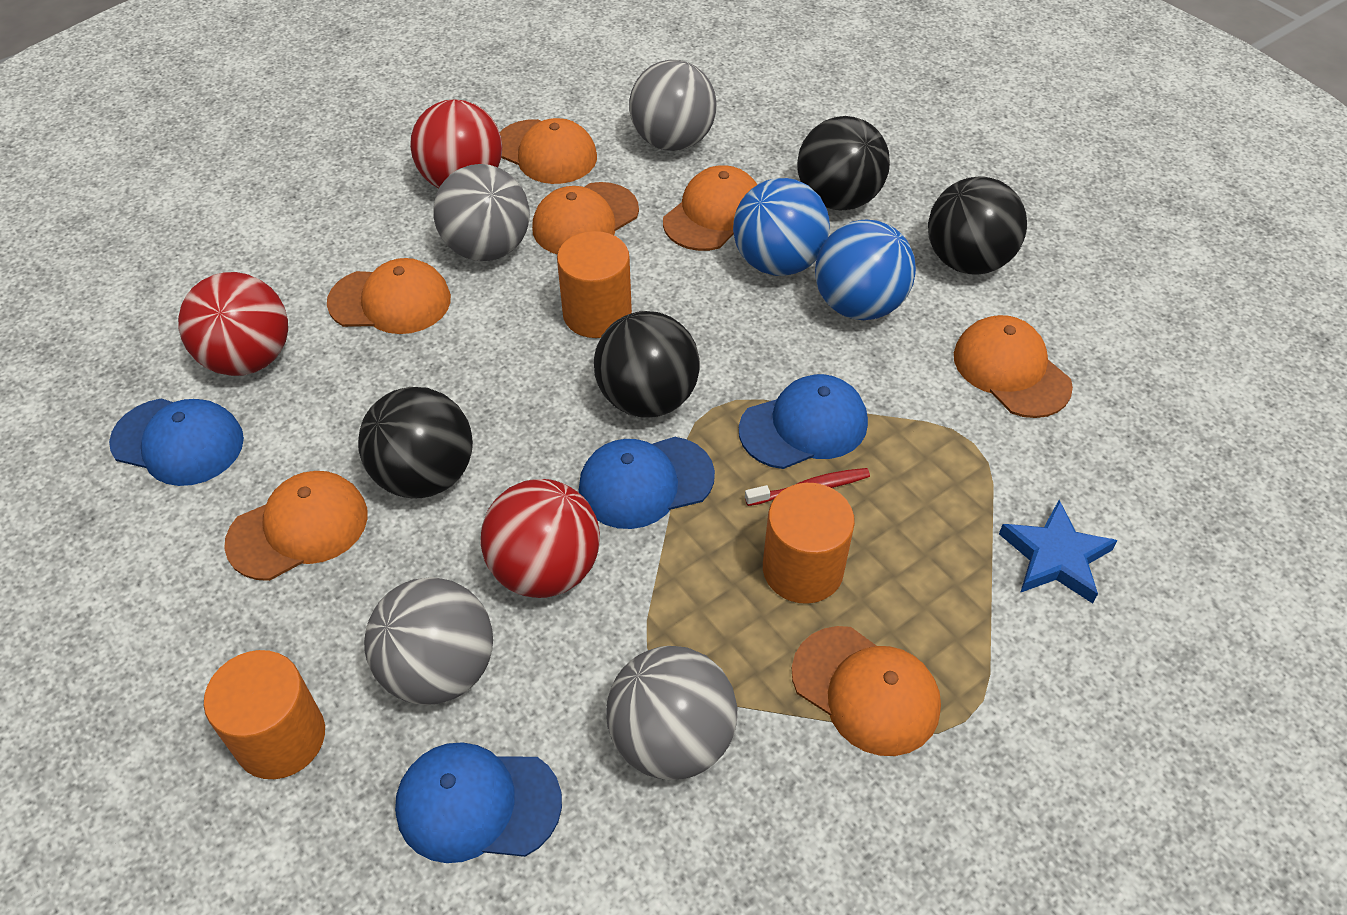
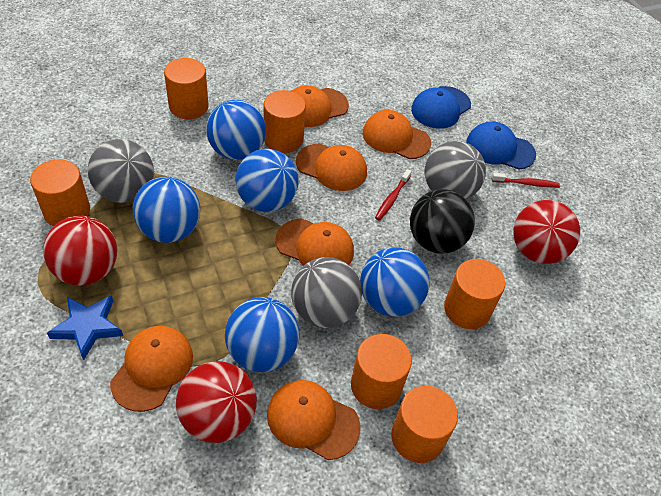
black ball: [358,387,473,499] [594,311,700,417] [797,116,890,210] [928,177,1027,275] = 4 -> [410,189,475,254] = 1
blue ball: [733,178,830,276] [815,220,916,320] = 2 -> [133,177,200,243] [206,100,266,160] [225,297,299,372] [235,149,298,212] [360,247,430,317] = 5
blue cap: [109,398,244,486] [395,743,562,863] [579,437,715,529] [739,374,868,469] = 4 -> [411,86,471,129] [466,121,536,169] = 2
grey ball: [364,577,493,705] [433,164,530,261] [606,646,737,780] [629,60,717,151] = 4 -> [88,139,154,203] [291,257,362,328] [424,141,486,199] = 3
orange cap: [224,471,368,581] [327,258,451,334] [500,118,597,184] [532,182,639,254] [663,165,757,251] [792,626,941,756] [954,315,1073,418] = 7 -> [110,326,193,412] [267,380,361,460] [275,218,354,266] [292,85,349,127] [296,143,367,191] [363,110,431,159] = 6
orange cylinder: [204,650,325,779] [557,231,632,338] [763,483,855,604] = 3 -> [30,159,90,227] [164,58,208,119] [264,90,306,153] [351,334,412,409] [391,386,458,463] [444,259,505,329] = 6
red toothbrush: [745,468,870,506] = 1 -> [375,169,412,221] [492,173,560,188] = 2

